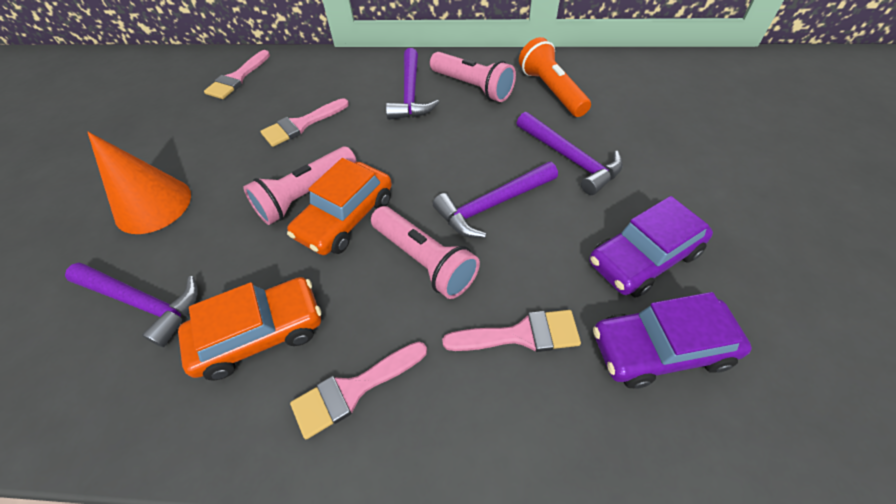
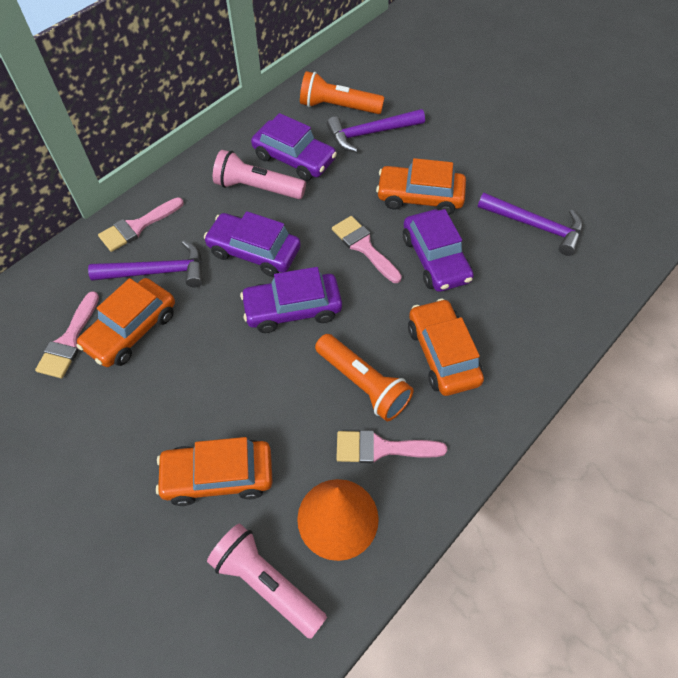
orange car: [178,277,321,380] [287,158,392,255] = 2 -> [76,278,175,367] [156,437,273,506] [376,158,466,215] [408,298,484,396] = 4
orange flashlight: [519,37,591,117] = 1 -> [300,71,385,114] [315,334,414,421] = 2
pink flashlight: [243,147,357,225] [371,206,480,299] [430,52,516,102] = 3 -> [207,523,327,639] [213,150,306,199] = 2
purple car: [589,196,713,298] [593,292,752,389] = 2 -> [204,211,301,277] [240,267,342,333] [251,113,337,181] [403,209,474,292] = 4
purple hammer: [65,263,198,347] [386,48,439,120] [433,162,558,238] [517,112,623,195] = 4 -> [88,240,203,287] [327,109,425,152] [478,193,583,256] = 3

